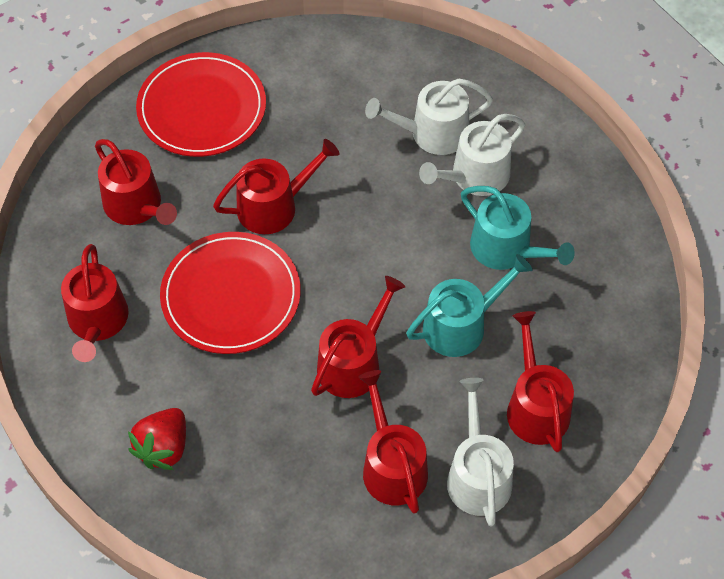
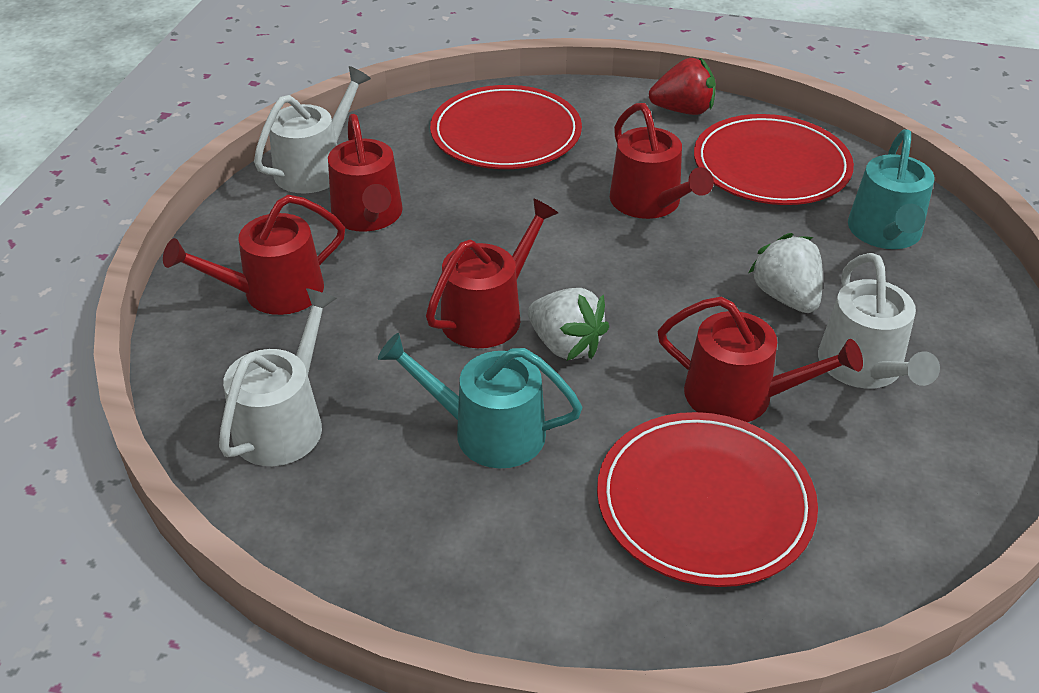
red plate: [136,52,266,157] [160,232,301,354] = 2 -> [430,85,582,169] [597,412,818,587] [694,114,854,205] = 3
red watering can: [61,244,129,362] [95,139,177,225] [213,139,339,234] [311,276,405,398] [358,370,428,514] [507,311,574,452] = 6 -> [163,195,345,315] [328,114,403,232] [426,198,558,348] [610,103,714,219] [658,297,863,422] = 5
white strawberry: none = 0 -> [528,288,609,361] [749,233,823,313] = 2

